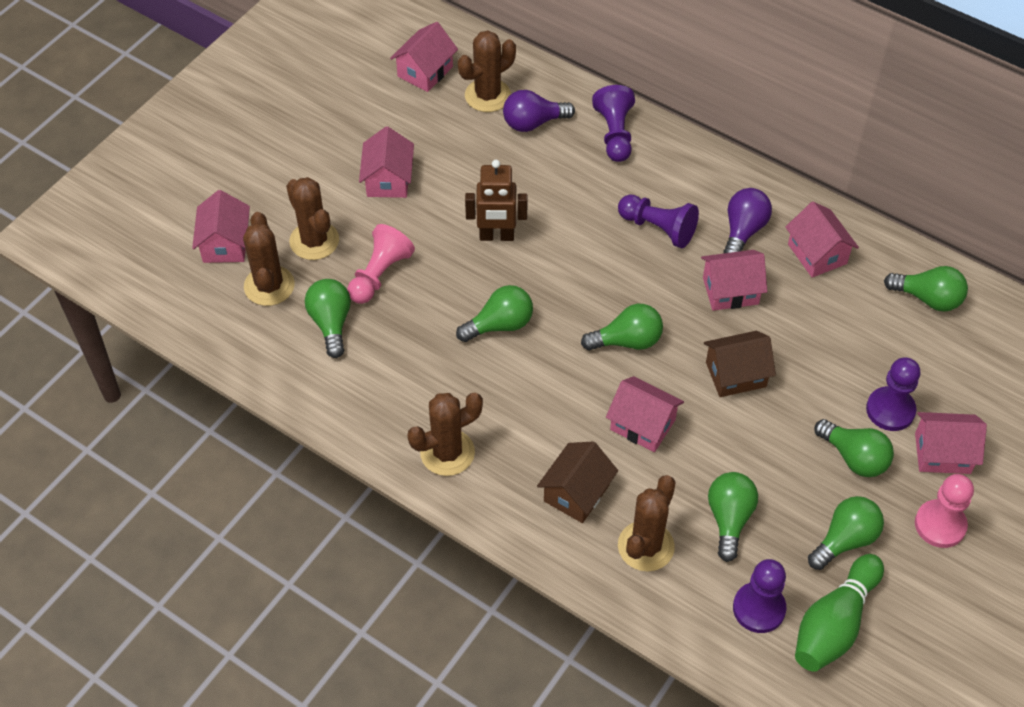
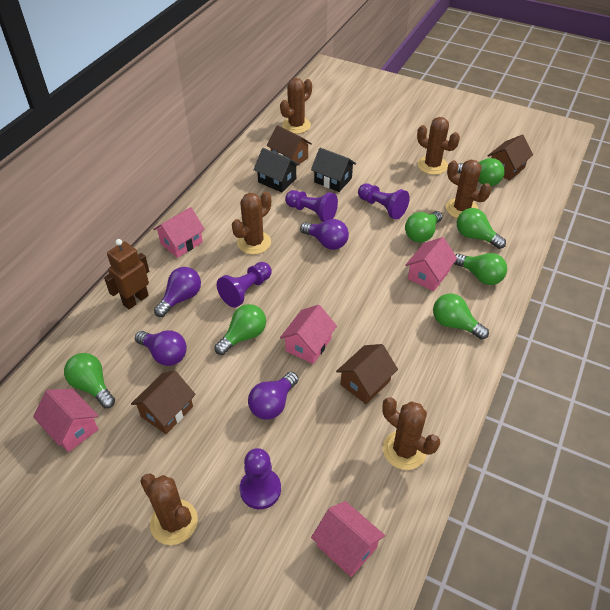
black house: none = 0 -> [254,148,300,192] [311,148,356,192] = 2
brown cactus: [243,212,295,306] [286,177,339,260] [407,393,483,476] [458,30,516,112] [618,475,676,572] = 5 -> [140,473,198,545] [232,192,271,254] [280,78,312,134] [383,397,440,470] [417,117,460,175] [446,160,491,218] = 6
brown house: [537,442,618,523] [704,331,776,397] = 2 -> [131,371,196,434] [267,125,312,167] [336,344,398,404] [487,135,533,181] = 4
green bowling pin: [795,554,884,672] = 1 -> none = 0
pink house: [192,190,250,263] [359,126,414,198] [390,22,458,92] [606,376,684,452] [701,250,767,311] [785,201,859,277] [915,412,987,474] = 7 -> [33,389,99,452] [153,207,205,258] [280,305,337,364] [311,501,385,577] [405,237,457,291] = 5
pink pawn: [347,224,415,304] [915,474,974,548] = 2 -> none = 0
purple light bulb: [503,90,575,132] [723,188,772,253] = 2 -> [135,330,187,366] [154,267,201,317] [248,372,299,420] [300,219,349,250] = 4

